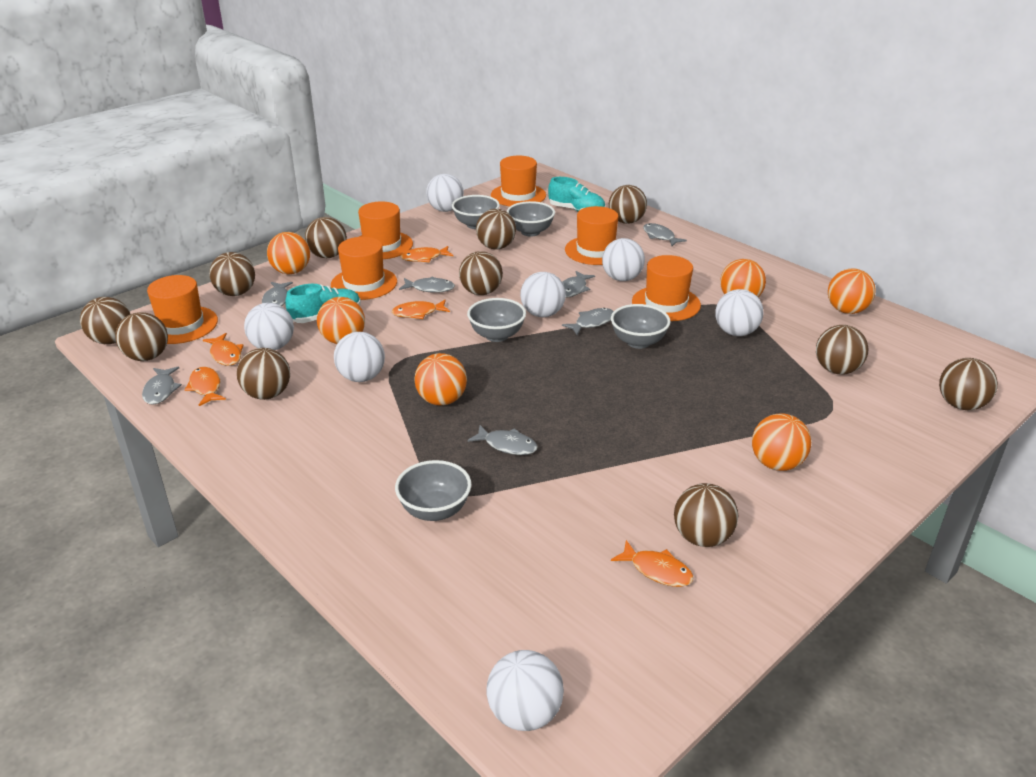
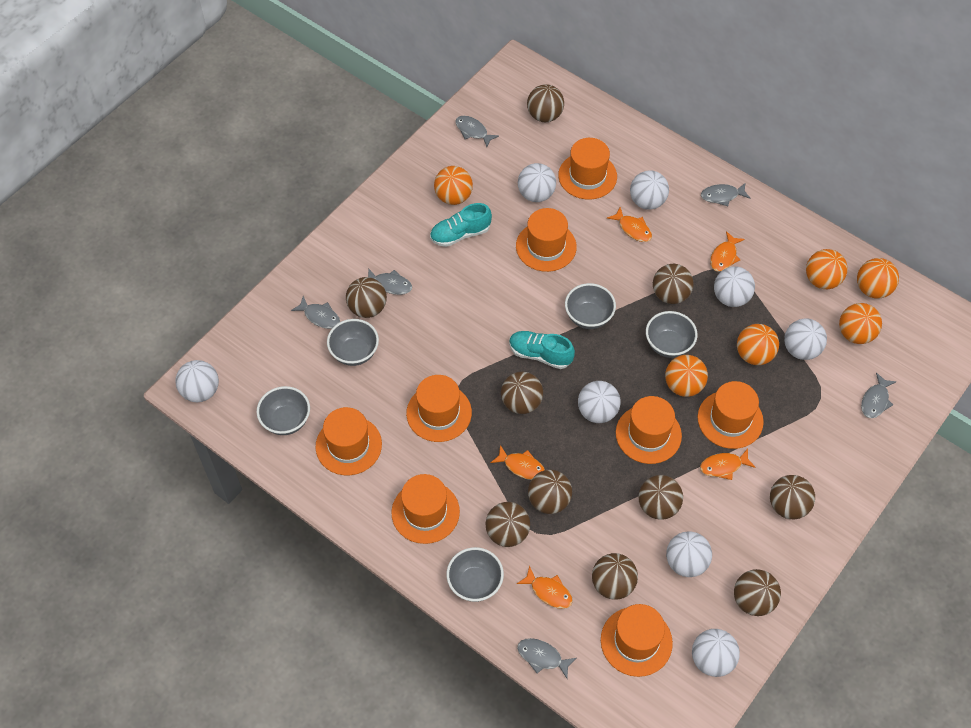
brown ball: [80,297,130,344] [115,312,168,361] [209,252,255,296] [237,348,290,400] [305,217,347,258] [459,251,503,295] [476,209,516,249] [609,185,647,224] [674,483,738,547] [816,325,869,375] [939,358,998,410] = 11 -> [346,277,387,318] [485,502,530,547] [501,372,543,414] [527,84,564,122] [528,470,572,514] [592,553,638,600] [639,475,683,520] [653,264,694,304] [734,569,781,616] [770,475,815,519] = 10
grey fish: [142,367,182,405] [262,282,293,306] [399,277,455,293] [467,425,538,455] [562,271,595,298] [562,308,614,335] [643,223,687,246] = 7 -> [291,296,340,329] [368,268,412,295] [455,116,499,147] [517,638,576,678] [701,183,750,206] [861,373,896,418] = 6
orange hat: [147,275,218,344] [331,237,397,300] [358,201,413,259] [491,156,546,206] [565,206,618,265] [632,255,701,321] = 6 -> [316,407,382,475] [391,474,460,544] [406,375,472,442] [516,208,577,272] [558,138,617,200] [601,604,673,677] [616,396,682,464] [698,381,764,449] = 8
white ball: [244,303,294,350] [334,332,385,382] [426,174,464,212] [487,650,564,731] [520,272,566,317] [602,238,645,281] [715,289,764,336] = 7 -> [175,360,219,402] [518,163,556,202] [578,381,621,423] [630,170,669,210] [666,531,712,577] [692,629,740,677] [714,266,755,307] [784,319,827,360] = 8

